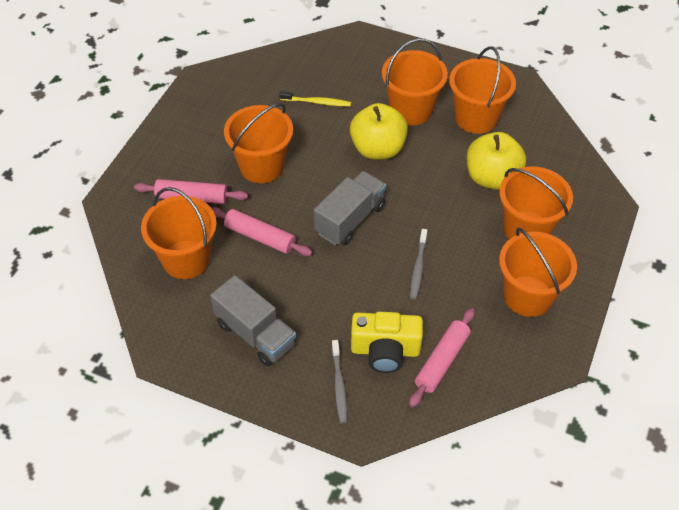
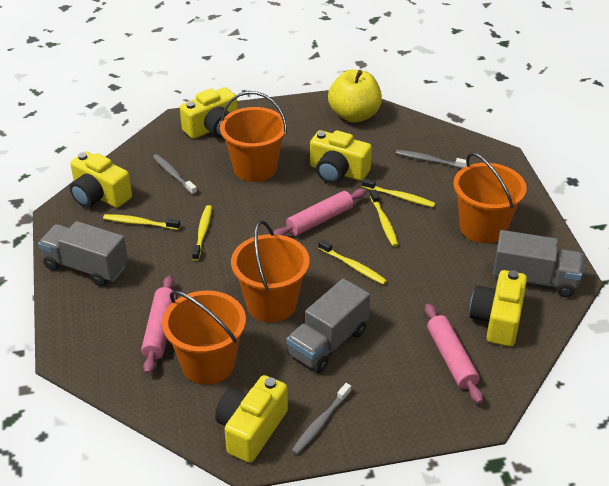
grey toothbrush: [332,340,347,424] [410,229,427,300] = 2 -> [153,154,197,195] [291,383,351,455] [396,150,467,169] = 3
grey truck: [210,275,296,367] [314,171,386,245] = 2 -> [38,221,128,287] [286,278,370,373] [493,230,583,297] = 3
orange bucket: [141,187,217,279] [224,103,293,183] [382,38,448,125] [449,46,516,134] [499,166,573,239] [499,228,577,317] = 6 -> [162,291,246,385] [220,91,287,182] [231,220,310,322] [453,153,527,244] = 4
yellow apple: [350,103,408,160] [467,132,526,190] = 2 -> [328,70,382,123] = 1
yellow camera: [351,312,423,373] = 1 -> [70,151,132,208] [180,87,238,139] [215,375,288,463] [310,130,372,184] [470,270,527,347] = 5
yellow toothbrush: [279,91,351,107] = 1 -> [103,214,180,230] [192,205,212,261] [318,240,387,285] [362,178,435,207] [370,190,398,247] = 5

